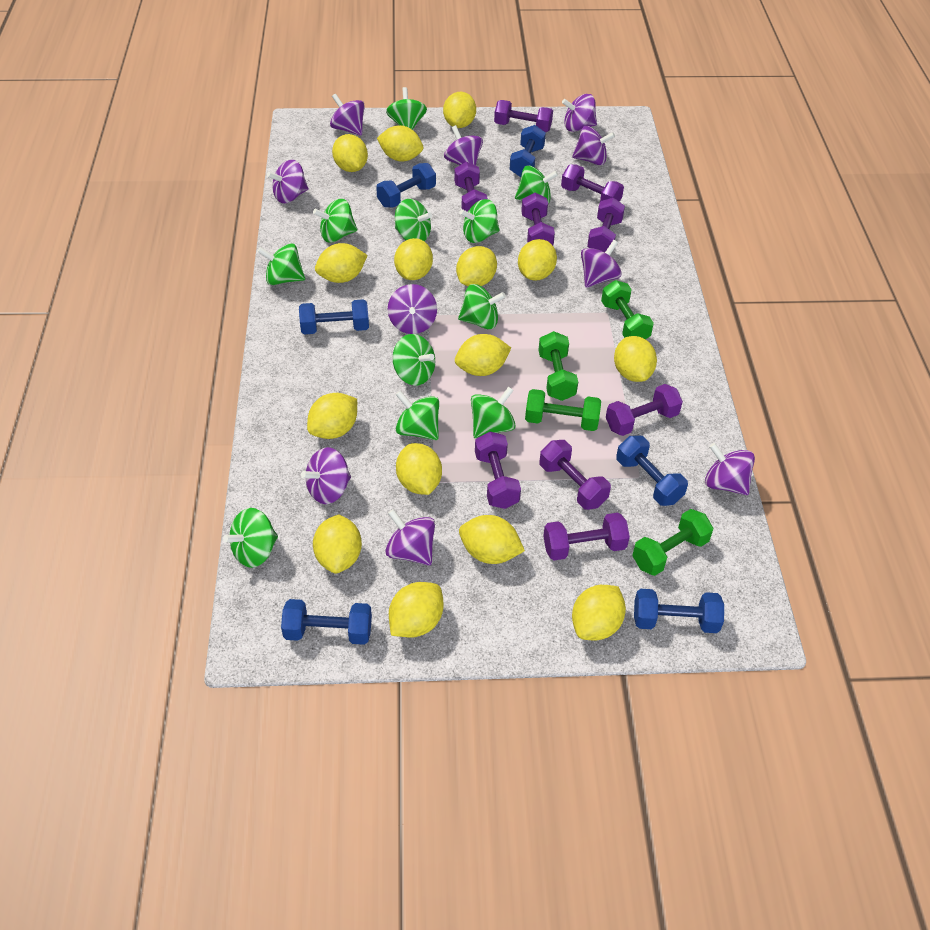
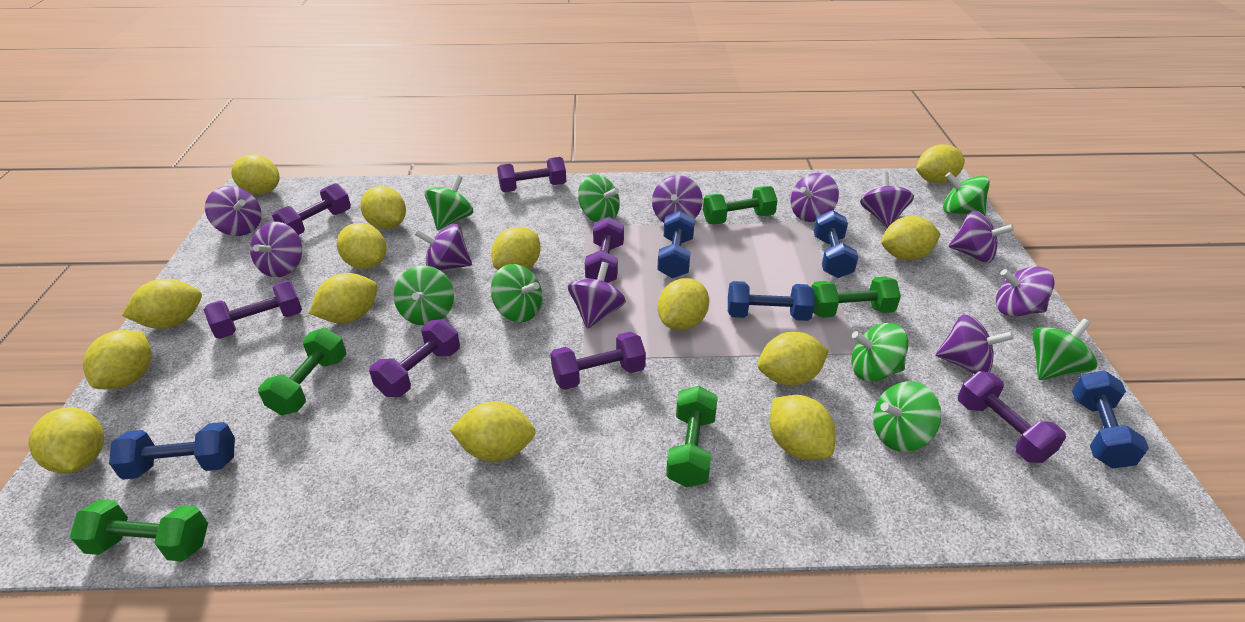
blue dumbbell: [281,599,372,645] [299,299,369,334] [376,163,436,208] [510,125,546,177] [616,436,688,506] [634,589,724,633] = 6 -> [109,422,235,480] [657,211,695,278] [728,281,815,321] [814,210,858,278] [1072,371,1149,468] = 5
green dumbbell: [525,389,601,431] [539,331,578,401] [601,280,654,339] [632,509,713,576] = 4 -> [70,499,208,561] [258,328,346,415] [666,386,718,487] [703,186,778,224] [811,277,901,318] = 5
green spinning top: [223,508,278,568] [257,243,305,285] [313,199,357,243] [386,87,427,130] [393,334,435,386] [395,199,432,241] [396,391,439,440] [458,284,506,329] [459,199,499,243] [471,387,516,438] [515,165,558,204] = 11 -> [393,265,454,326] [425,175,473,230] [491,264,542,322] [578,174,620,222] [851,323,908,382] [873,381,941,452] [943,172,990,216] [1032,319,1097,380] = 8
purple dumbbell: [454,162,488,212] [475,432,521,509] [494,100,553,132] [521,193,555,245] [540,440,611,510] [543,513,630,560] [561,164,624,202] [587,198,625,252] [606,384,683,436] = 9 -> [204,280,302,339] [272,183,351,235] [369,319,460,397] [497,157,566,192] [551,331,646,390] [585,217,624,283] [958,371,1066,463] = 7
yellow lemon: [307,393,357,439] [313,515,362,573] [315,243,368,283] [332,134,368,172] [377,125,423,162] [389,582,444,638] [394,238,433,280] [396,443,442,495] [443,92,476,128] [455,334,511,376] [456,246,497,286] [459,515,525,564] [518,239,557,281] [572,585,626,640] [614,336,657,382] = 15 -> [29,407,104,473] [83,330,152,389] [122,279,202,329] [231,154,280,195] [309,273,378,323] [337,223,387,269] [360,186,406,229] [450,401,536,462] [491,227,541,270] [657,278,709,330] [758,332,829,386] [770,395,836,460] [881,216,941,260] [916,144,965,184] = 14

